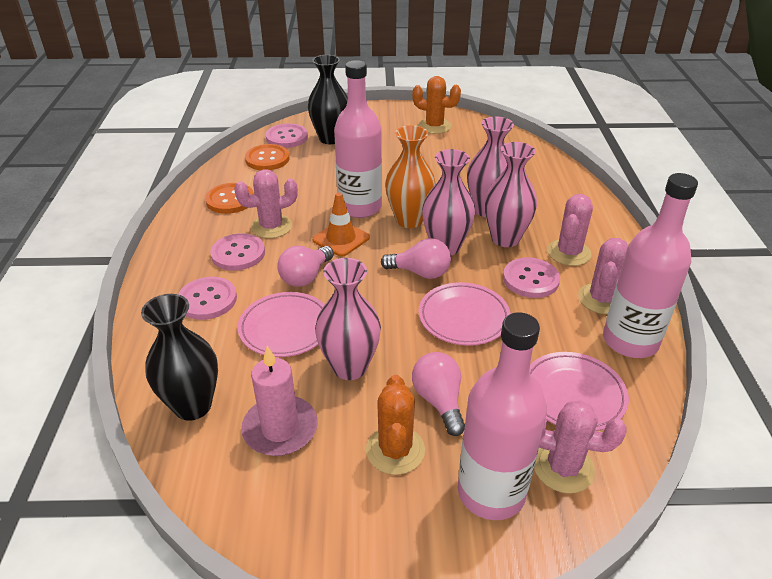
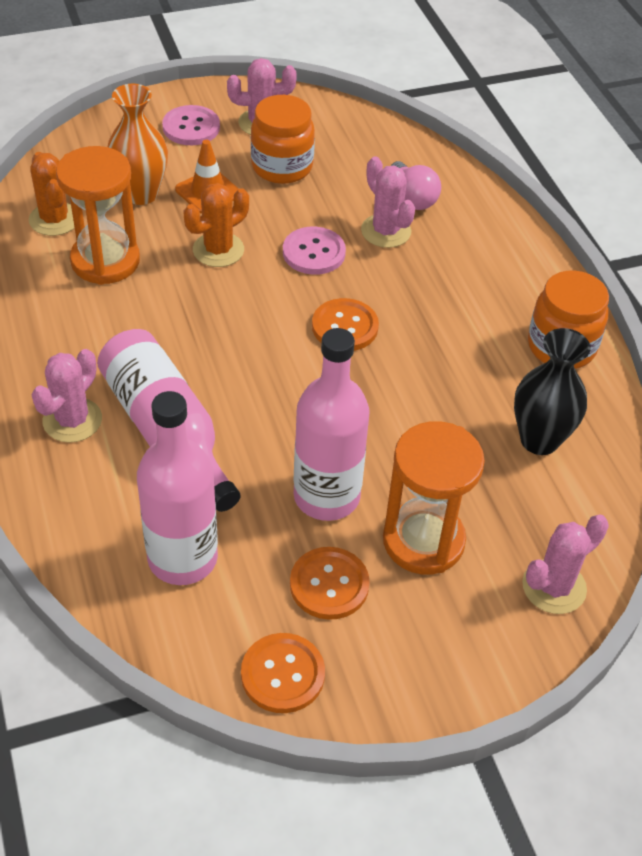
black vase: [141,294,218,421] [308,55,348,144] = 2 -> [514,328,590,455] = 1
orange button: [205,183,254,214] [245,144,290,170] = 2 -> [241,633,325,713] [290,547,370,620] [312,298,379,351] = 3
orange hourglass: none = 0 -> [56,146,140,285] [383,421,485,575] = 2
orange jar: none = 0 -> [251,95,315,184] [528,271,609,369] = 2
pink button: [178,277,237,320] [210,233,265,271] [266,124,308,148] [503,258,560,298] = 4 -> [162,105,220,145] [283,227,346,275] = 2
pink candle: [241,346,318,456] = 1 -> none = 0
pink light bulb: [277,246,334,287] [381,238,451,279] [412,352,465,436] = 3 -> [391,161,441,210] = 1
pink plate: [238,292,325,357] [419,282,511,346] [530,352,629,431] = 3 -> none = 0
pink vase: [315,258,381,380] [422,149,475,255] [467,116,514,217] [485,142,537,247] = 4 -> none = 0

